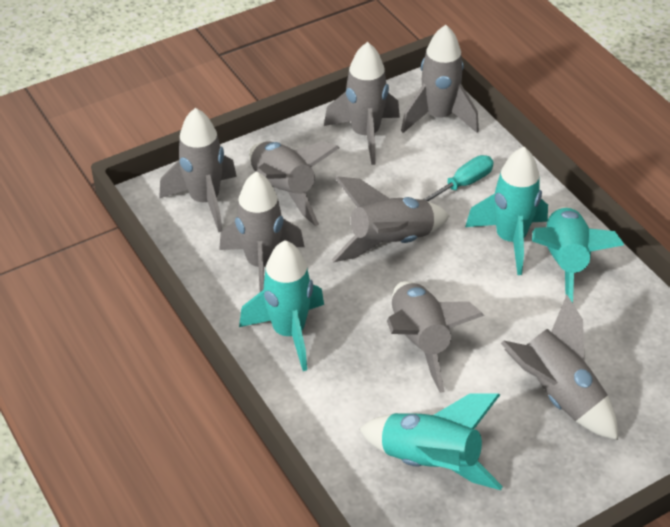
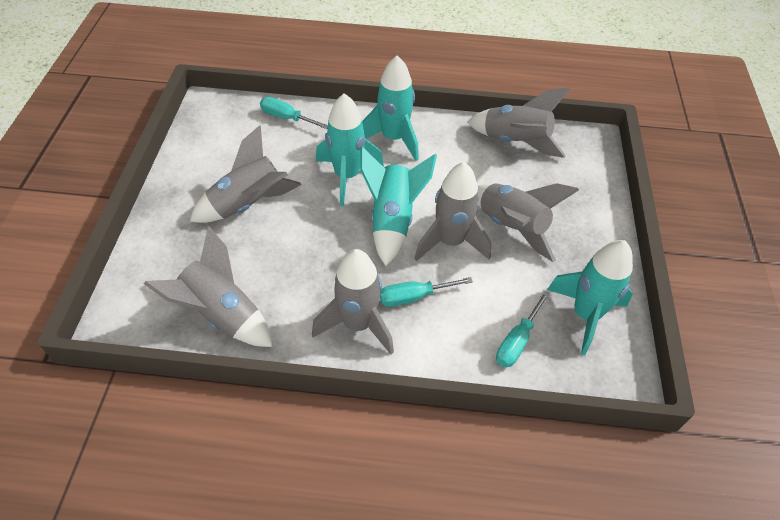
grey rocket: [159,108,237,232] [219,171,304,292] [249,141,340,226] [324,42,400,165] [332,176,449,262] [387,281,484,393] [401,25,479,133] [501,295,618,440] = 8 -> [144,226,273,347] [190,125,301,223] [312,249,394,355] [414,162,491,261] [467,88,570,158] [478,183,579,262] = 6
turquoise screwdriver: [422,155,494,201] = 1 -> [260,97,328,129] [380,277,473,307] [496,291,550,367] = 3

